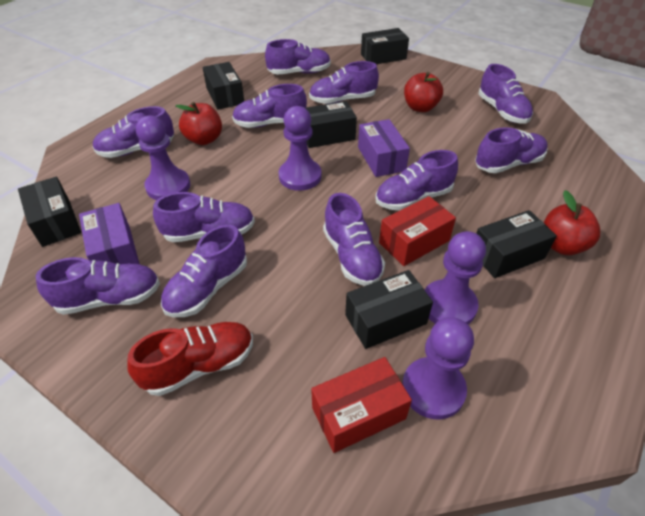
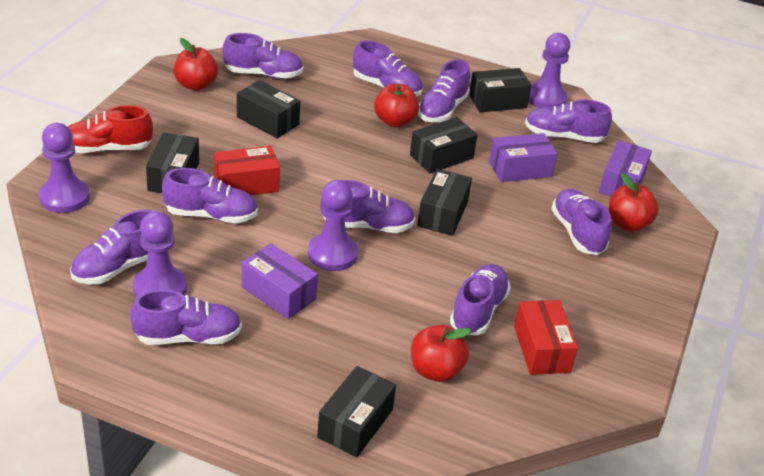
purple box: [79,203,140,264] [358,119,410,177] = 2 -> [242,243,318,319] [489,133,557,182] [599,140,652,196] = 3
purple shoe: [36,257,160,315] [93,106,174,158] [153,192,255,242] [161,225,247,317] [232,84,307,128] [265,39,331,75] [309,61,379,104] [323,193,385,286] [375,150,458,211] [475,127,548,173] [478,64,533,124] = 11 -> [70,209,154,284] [130,289,242,345] [162,168,258,223] [223,33,303,79] [321,180,415,233] [353,40,423,97] [418,59,470,122] [450,264,511,335] [525,100,612,143] [551,189,611,255] = 10
red apple: [175,102,222,145] [404,72,443,112] [544,190,600,255] = 3 -> [174,38,218,91] [374,83,419,127] [411,325,471,382] [609,173,659,232] = 4

